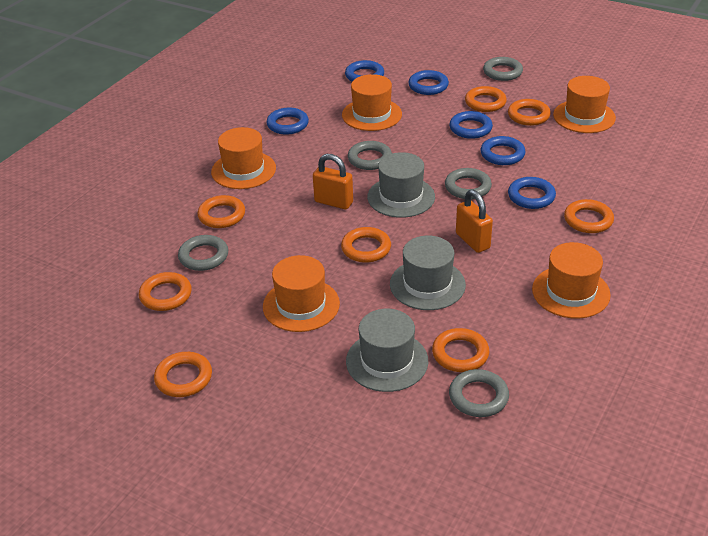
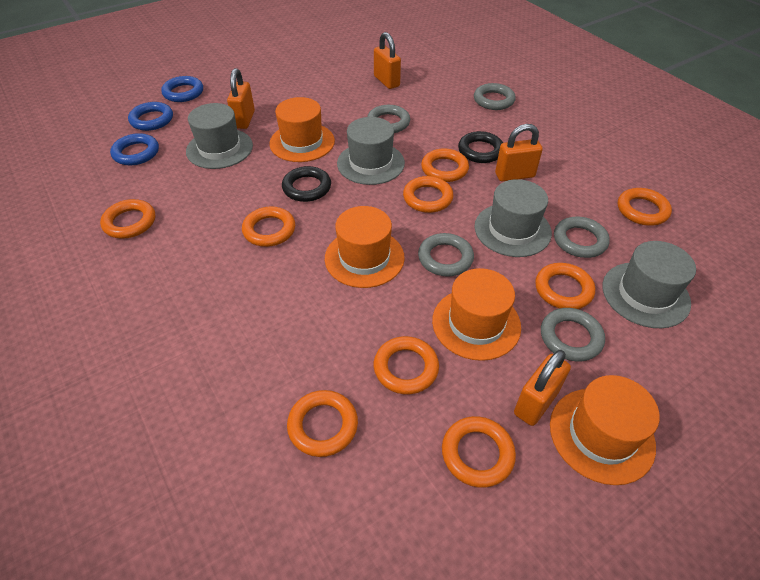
black ring: none = 0 -> [282,166,331,202] [458,131,503,163] = 2
blue ring: [267,108,309,135] [345,60,384,82] [408,70,449,95] [450,111,493,139] [480,136,526,165] [508,177,556,209] = 6 -> [110,133,159,165] [128,102,173,131] [161,76,203,102] = 3
grey hat: [346,309,428,392] [367,152,435,218] [390,236,466,310] = 3 -> [186,103,253,169] [337,117,405,185] [475,179,552,257] [602,241,696,328] = 4
orange hat: [211,127,276,189] [263,255,340,332] [342,74,402,131] [532,242,611,319] [553,76,616,133] = 5 -> [269,97,335,162] [325,206,405,288] [432,268,521,361] [550,375,660,485] = 4
orange padlock: [313,154,353,209] [456,190,493,253] = 2 -> [227,68,255,129] [374,32,401,89] [495,124,543,181] [514,350,571,426] = 4
orange ring: [139,272,192,311] [154,352,212,397] [197,195,245,228] [341,227,391,263] [432,328,489,372] [465,86,507,112] [508,99,551,126] [564,199,614,233] = 8 -> [100,199,155,239] [242,207,295,247] [287,390,358,457] [374,336,439,394] [403,176,453,213] [421,149,469,182] [442,416,516,488] [535,263,595,309] [618,188,672,226] = 9

